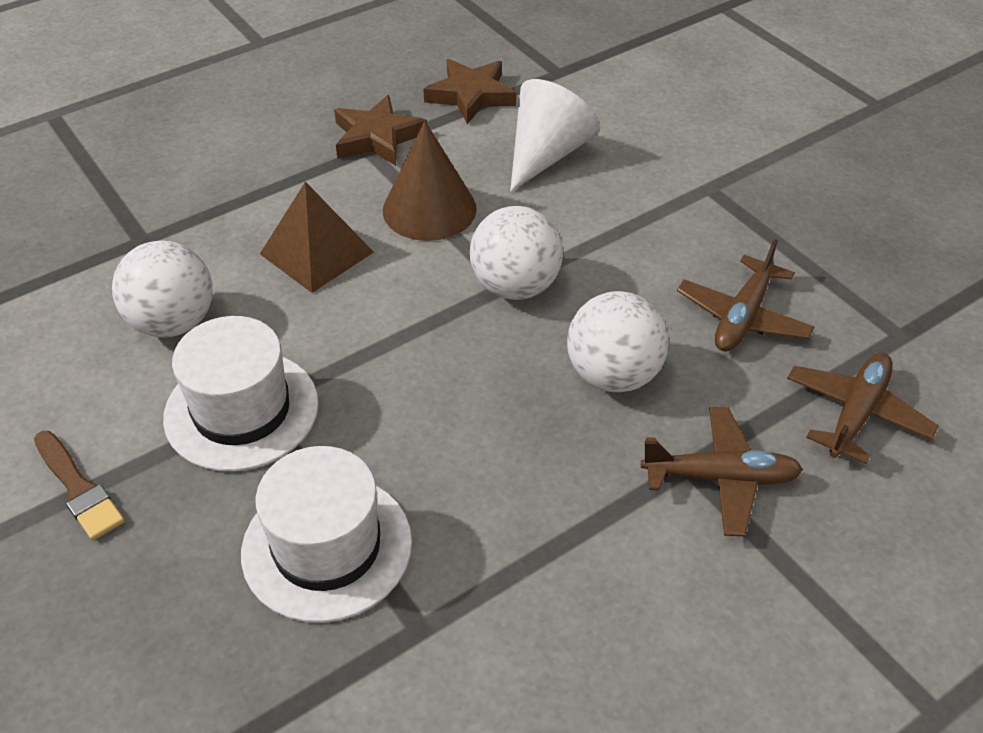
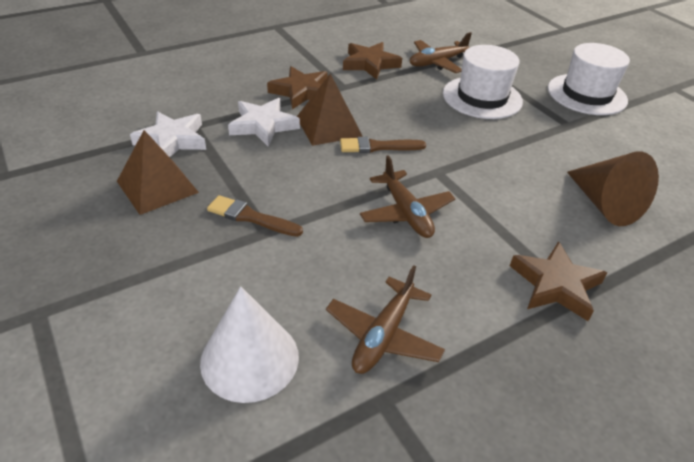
brown brush: [34,431,125,540] = 1 -> [207,195,303,237] [340,137,426,153] = 2
brown pyramid: [260,182,374,293] = 1 -> [117,130,199,215] [297,74,363,146] = 2
brown star: [334,95,427,166] [423,59,516,124] = 2 -> [267,66,328,110] [343,42,402,80] [510,241,607,321] = 3
white ball: [112,241,212,338] [470,206,563,300] [567,291,669,392] = 3 -> none = 0
white star: none = 0 -> [130,111,206,157] [228,98,300,147] = 2

